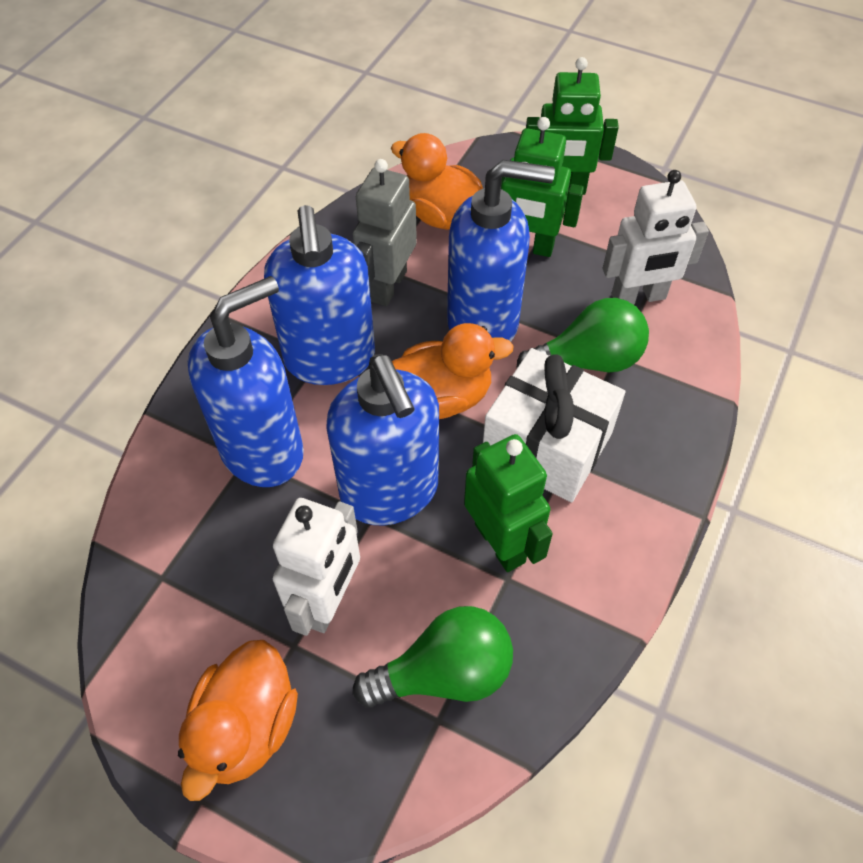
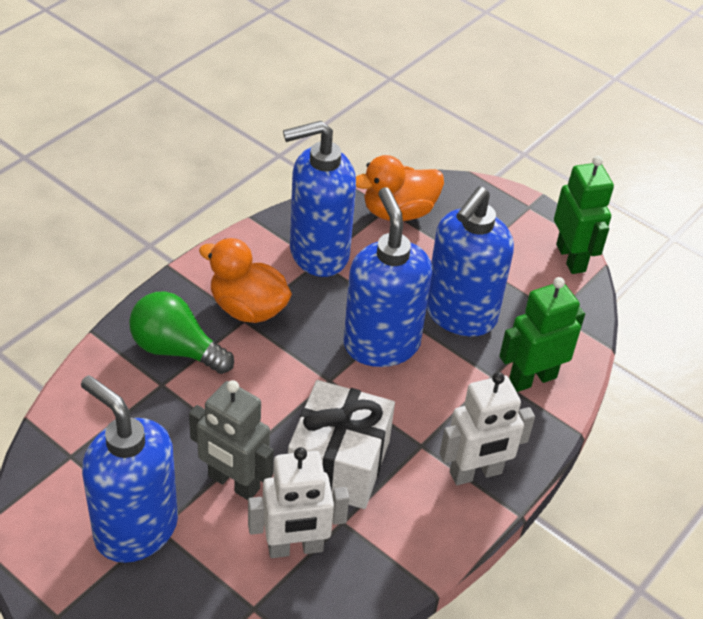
green light bulb: [353,606,513,708] [517,298,649,373] = 2 -> [129,291,234,374] = 1
green robot: [464,434,553,572] [501,117,584,257] [526,57,619,195] = 3 -> [499,277,585,392] [554,156,614,274] = 2
orange duck: [178,640,298,801] [391,133,483,230] [392,323,514,419] = 3 -> [199,238,292,323] [356,155,444,221] = 2

